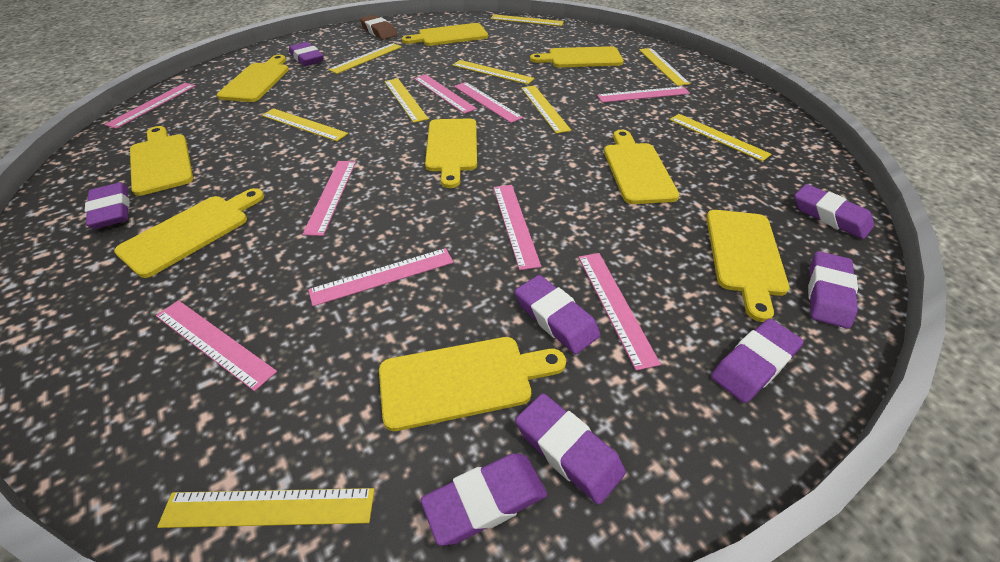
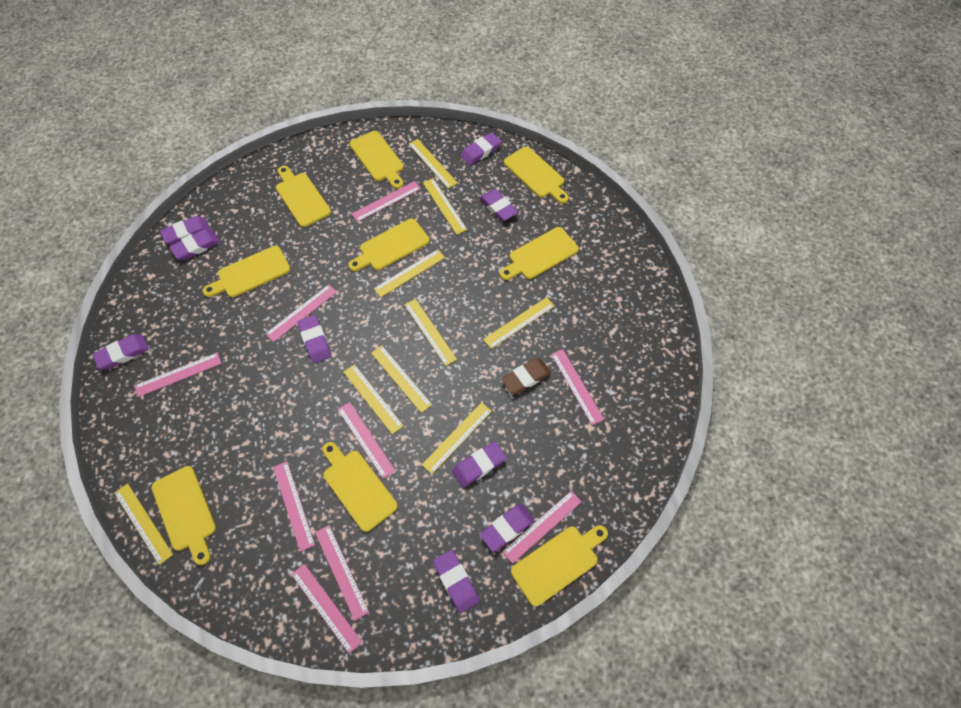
purple eraser: [85,183,130,229] [289,42,323,66] [421,453,547,546] [515,275,600,354] [515,393,626,505] [711,319,804,403] [794,184,874,239] [808,251,858,329] = 8 -> [92,334,149,369] [160,216,210,245] [170,229,220,260] [298,315,331,363] [433,550,480,613] [452,441,506,487] [460,132,502,165] [479,189,518,221] [480,504,534,552] = 9

